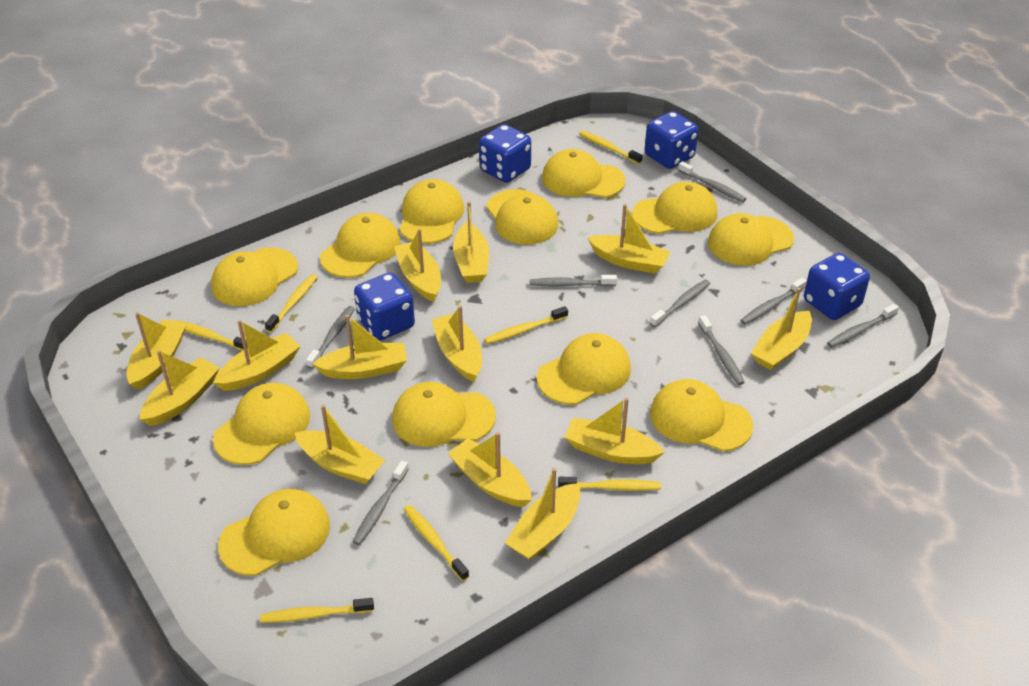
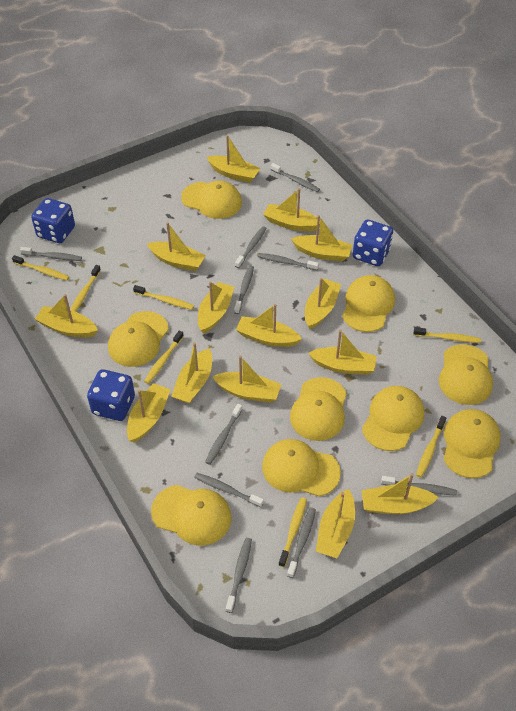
blue dice: [354,272,415,341] [479,124,531,183] [645,111,699,169] [804,253,870,320] = 4 -> [31,198,75,243] [87,369,135,421] [353,220,393,266] = 3
grey toothbrush: [306,306,355,369] [352,460,409,545] [530,275,617,287] [650,280,710,327] [678,161,746,202] [698,315,745,385] [740,278,807,325] [827,304,899,348] = 8 -> [20,247,82,261] [194,473,264,507] [205,404,243,465] [226,538,252,613] [234,266,254,314] [235,226,267,268] [258,253,319,270] [270,163,320,192] [287,507,316,578] [381,476,457,496] = 10
yellow boat: [127,312,186,390] [140,350,220,426] [213,320,301,391] [295,405,385,484] [313,315,407,379] [394,229,441,302] [432,305,482,382] [448,432,532,507] [453,201,489,283] [505,468,581,560] [564,397,665,464] [587,204,671,274] [751,288,812,370] = 13 -> [35,294,98,338] [127,383,171,443] [147,222,206,271] [171,342,212,404] [198,281,234,333] [207,135,261,183] [212,356,281,403] [236,304,302,347] [263,188,320,231] [291,215,352,261] [305,278,341,329] [308,330,377,375] [316,489,355,558] [362,473,439,514] = 14
yellow cap: [211,248,298,306] [213,383,310,465] [218,489,330,576] [320,213,401,278] [392,382,496,447] [399,179,464,244] [486,189,558,245] [537,333,631,405] [542,149,625,198] [632,182,717,234] [650,379,753,452] [708,213,794,266] = 12 -> [108,311,169,367] [151,485,231,546] [181,181,242,219] [262,439,341,497] [290,377,347,441] [342,275,395,332] [362,386,424,451] [439,344,493,405] [444,409,501,478] = 9

